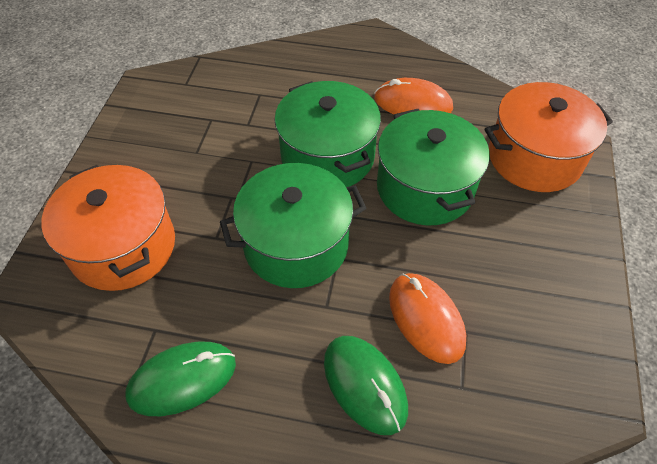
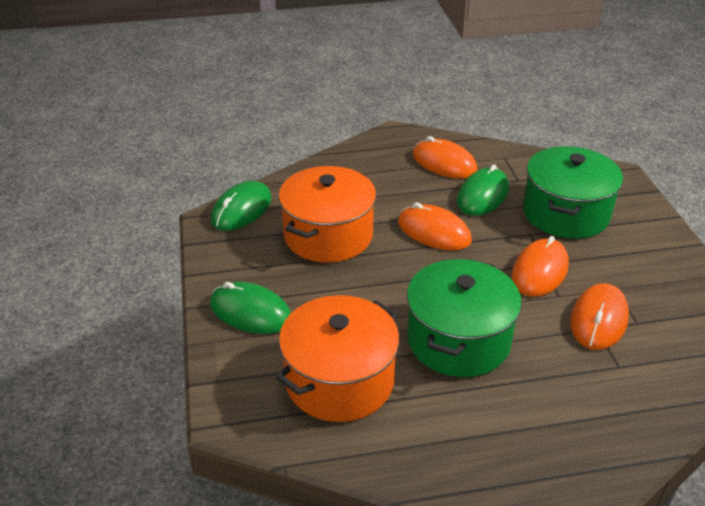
green mouse: [126,342,236,416] [324,336,408,435] = 2 -> [210,282,291,334] [211,181,271,231] [457,164,509,216] = 3
green pot: [220,163,366,288] [275,81,381,187] [377,109,490,225] = 3 -> [407,259,522,377] [523,146,623,239] = 2
orange mouse: [374,78,453,114] [389,273,466,364] = 2 -> [398,202,472,250] [413,136,478,179] [511,236,569,297] [570,283,629,350] = 4

